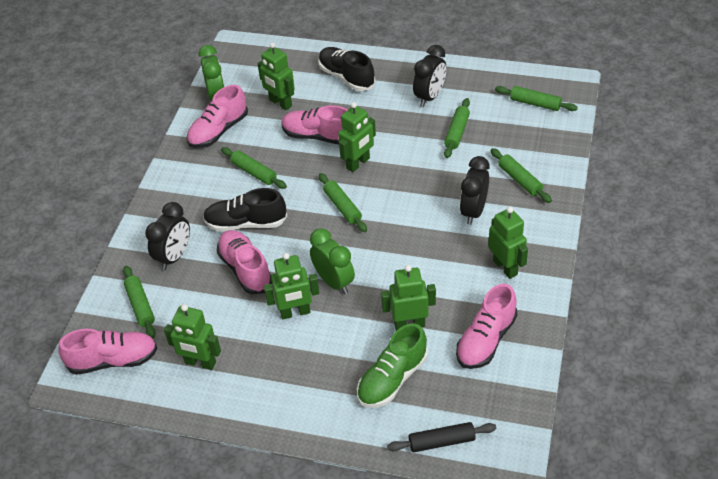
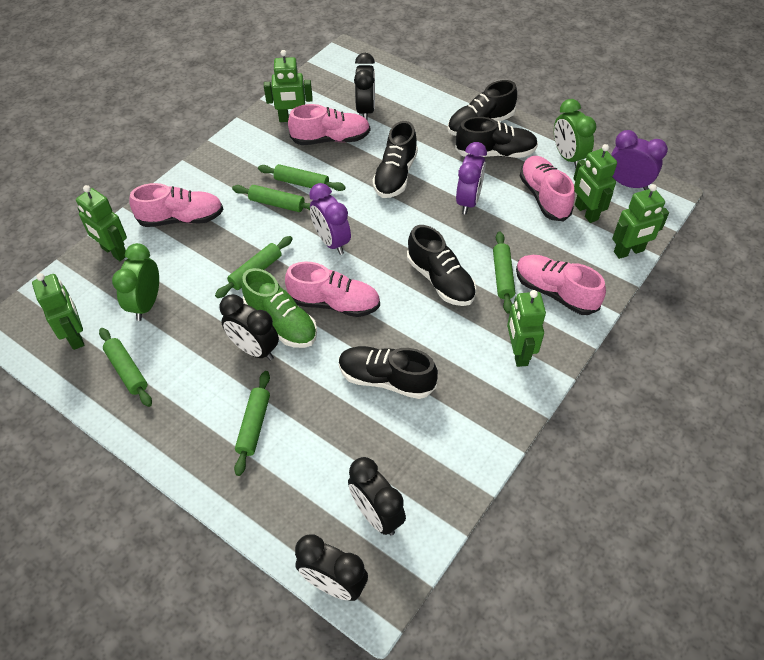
black clock: [145,202,190,270] [413,45,446,107] [460,156,490,225] = 3 -> [220,294,279,361] [295,535,368,601] [348,457,406,536] [354,53,375,119] = 4
black rolling pin: [387,422,496,452] = 1 -> none = 0
black shoe: [203,188,287,231] [318,47,375,91] = 2 -> [339,346,438,399] [372,121,418,198] [407,225,476,306] [447,80,517,136] [455,117,538,158] = 5
purple clock: none = 0 -> [309,183,351,255] [456,142,487,215] [611,130,668,190] = 3

